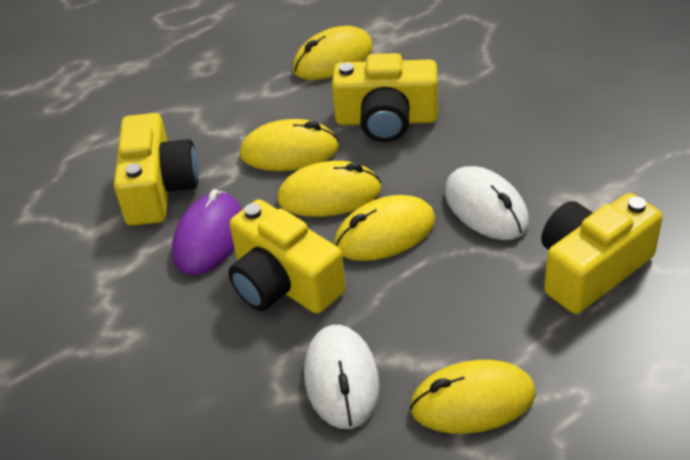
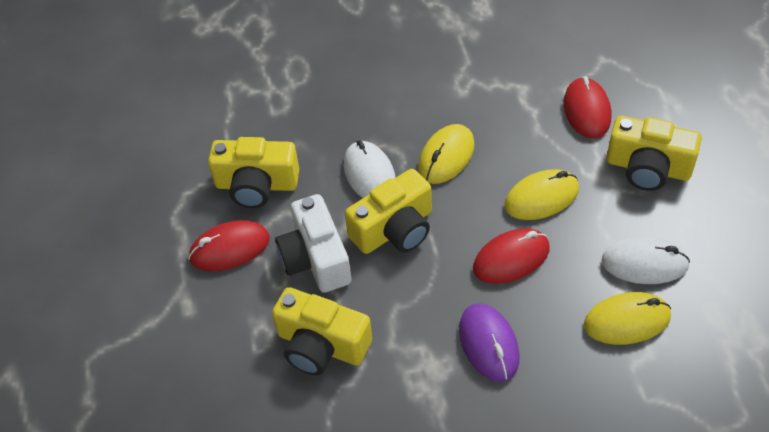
red mouse: none = 0 -> [188,220,270,271] [473,228,549,284] [563,76,611,138] = 3
white camera: none = 0 -> [275,194,351,293] = 1
yellow mouse: [240,119,339,171] [277,161,381,217] [293,26,373,80] [334,195,435,261] [410,360,536,434] = 5 -> [418,124,475,184] [504,169,579,220] [584,292,671,345] = 3

